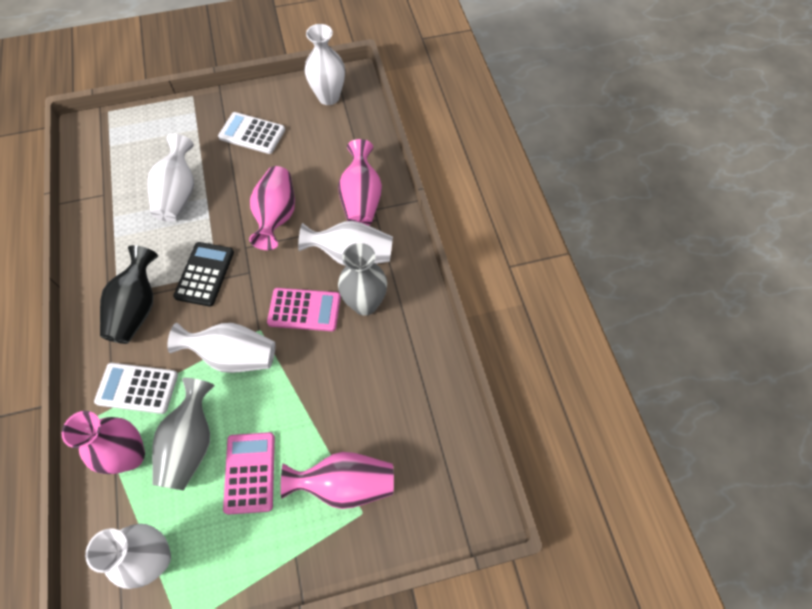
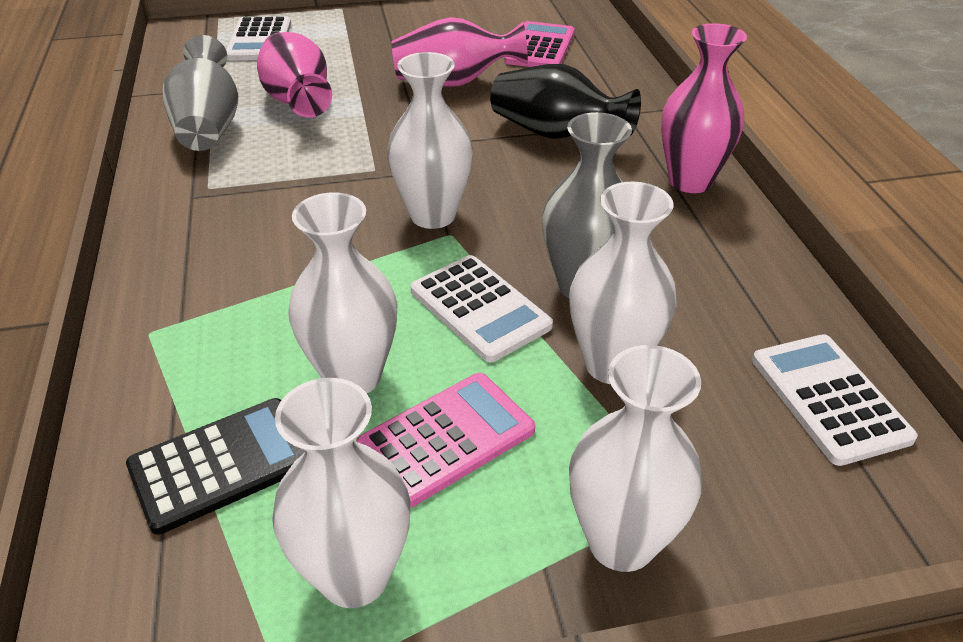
pink vase: [62,411,145,474] [249,166,295,250] [281,452,394,509] [338,139,382,226] = 4 -> [257,32,332,117] [391,17,528,87] [661,23,747,193] = 3
white calculator: [94,363,178,414] [218,112,285,154] = 2 -> [226,16,291,61] [410,255,553,362] [752,335,918,466] = 3

